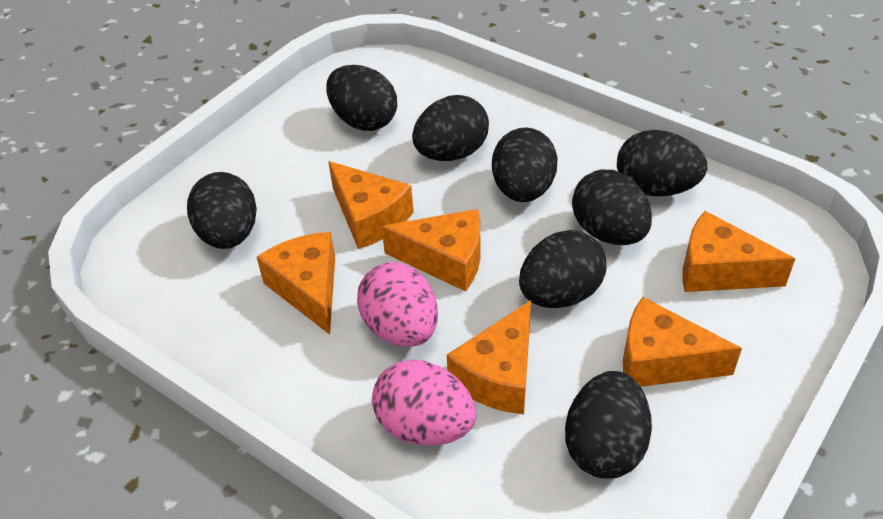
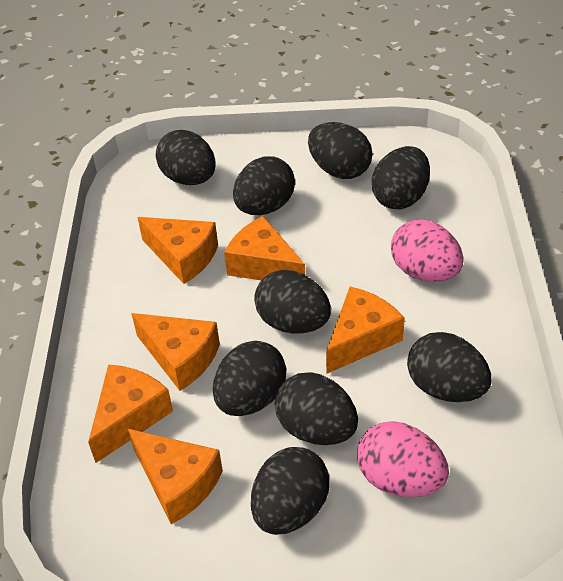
black egg: [187,172,257,249] [326,65,397,131] [412,95,489,161] [492,127,557,202] [519,230,607,308] [565,371,652,479] [572,170,652,245] [617,130,707,197] = 8 -> [156,130,216,185] [213,341,286,416] [233,156,295,215] [251,447,329,535] [254,270,331,334] [275,372,358,445] [308,122,373,179] [372,146,430,209] [407,332,491,402] = 9

